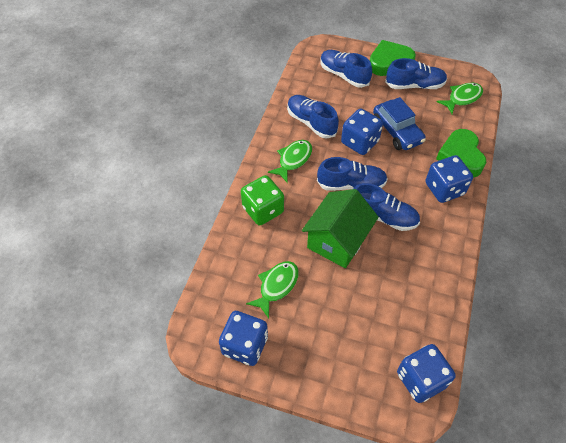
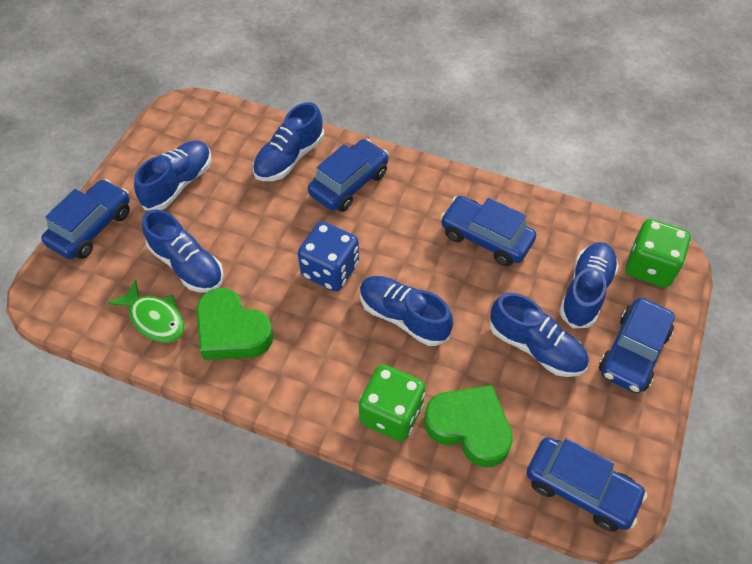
blue car: [373,97,426,150] = 1 -> [41,179,130,259] [308,139,389,212] [440,196,536,266] [527,437,647,532] [599,298,675,393] = 5
blue dice: [219,311,268,366] [341,108,383,155] [397,344,456,403] [425,155,473,203] = 4 -> [298,221,359,291] = 1
blue shoe: [287,95,339,139] [317,157,388,191] [321,50,372,88] [354,183,420,231] [385,58,447,89] = 5 -> [134,141,211,210] [142,210,224,293] [253,102,324,181] [360,276,453,346] [490,293,589,377] [559,242,619,328] = 6
green dice: [241,175,284,226] = 1 -> [359,364,426,441] [625,219,691,288] = 2
green fish: [246,261,299,318] [268,140,312,183] [437,83,483,114] = 3 -> [108,279,184,343] = 1
green house: [302,189,379,268] = 1 -> none = 0

